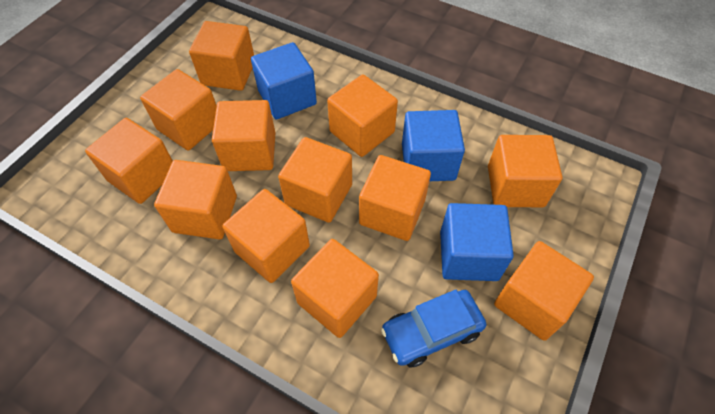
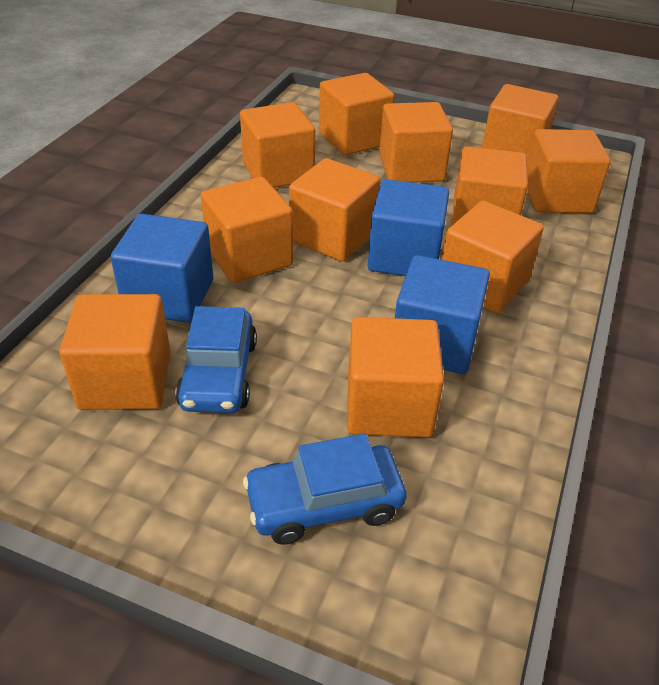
blue car: [381,290,486,368] = 1 -> [175,306,257,413] [243,434,406,545] = 2
orange cube: [85,118,173,204] [140,69,217,151] [154,160,237,240] [189,21,254,91] [212,100,275,171] [223,189,310,283] [278,137,352,223] [291,239,379,338] [327,74,398,157] [359,155,431,241] [488,135,562,207] [494,241,594,341] = 12 -> [59,294,171,410] [201,177,293,283] [240,102,315,188] [289,158,380,262] [319,73,395,155] [347,317,444,438] [379,102,453,183] [442,201,544,313] [451,146,528,226] [482,84,559,161] [527,129,611,213] = 11

